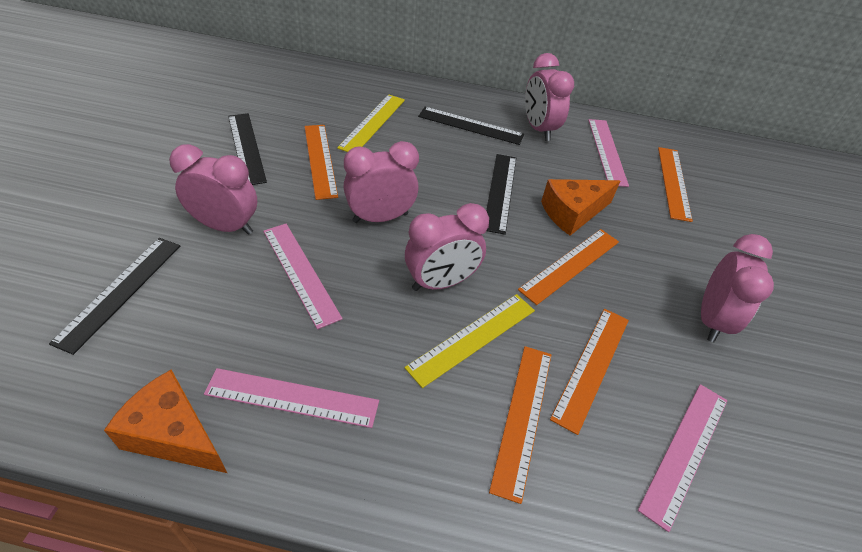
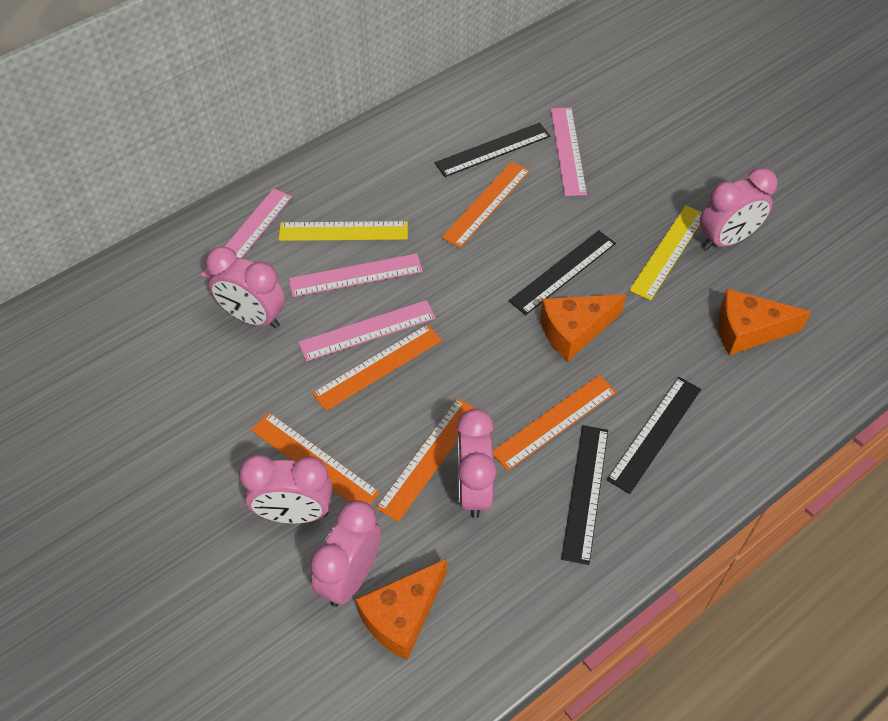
orange cheese: [104,370,227,473] [541,179,620,236] = 2 -> [355,558,447,660] [540,294,626,362] [718,288,811,355] = 3

